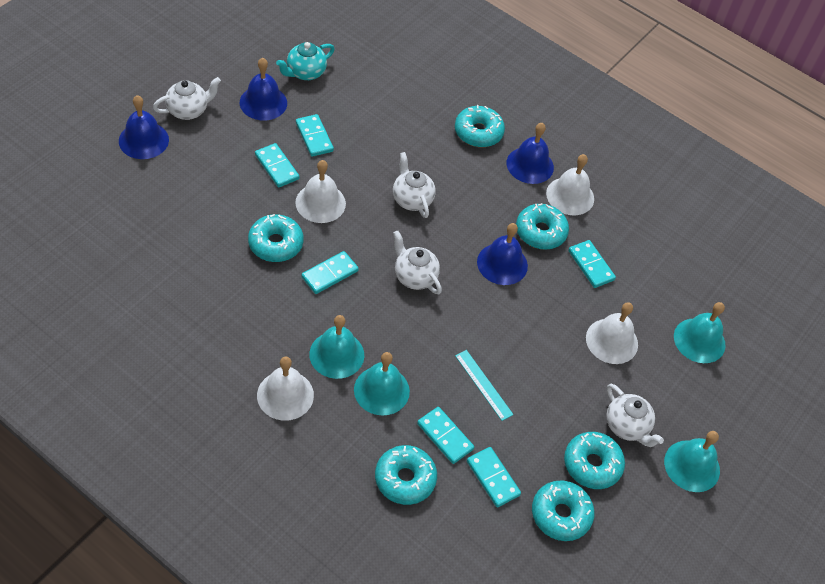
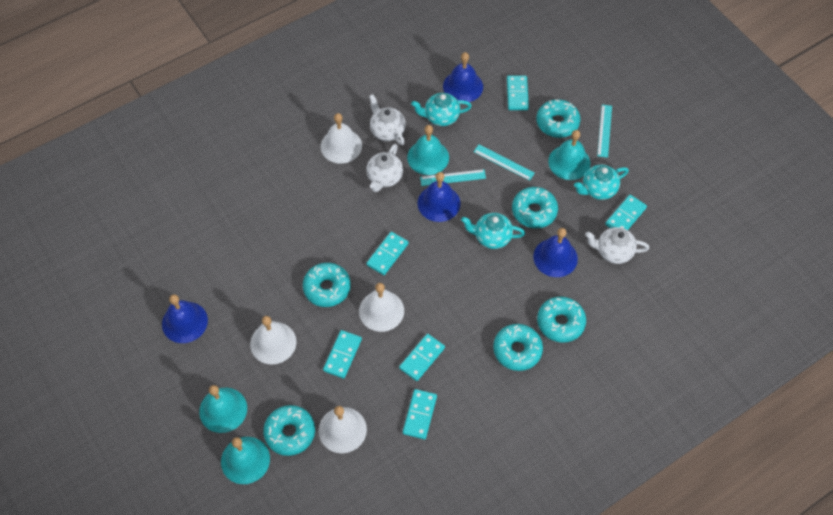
turquoise ruler: [455,350,514,421] = 1 -> [420,169,486,186] [474,145,535,181] [597,105,612,158] = 3
turquoise teapot: [276,42,335,80] = 1 -> [411,93,472,126] [461,213,525,249] [574,165,629,200] = 3
white teapot: [153,77,221,120] [393,152,436,218] [393,231,442,294] [606,384,664,447] = 4 -> [366,144,403,192] [369,94,406,145] [585,227,649,264] = 3

